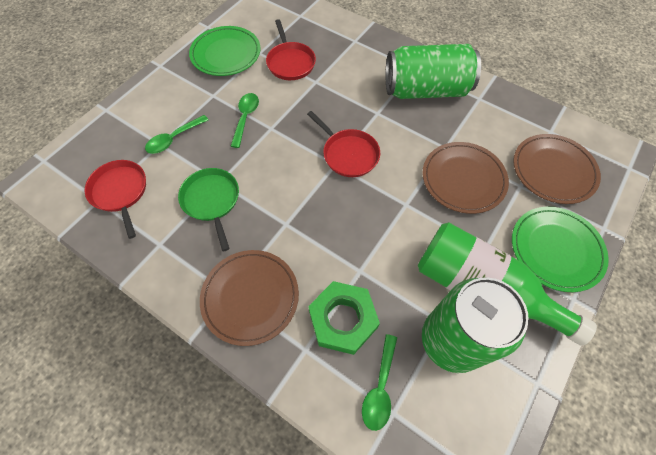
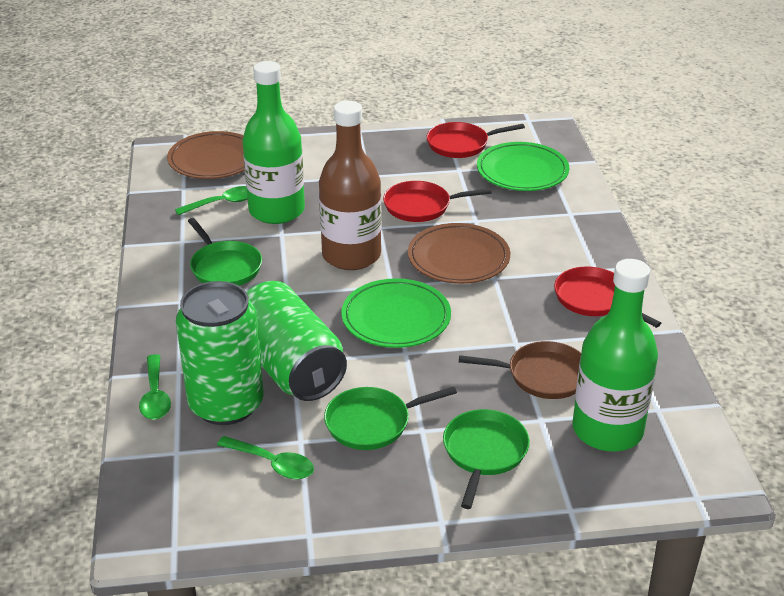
brown bottle: none = 0 -> [319,101,382,270] = 1
brown pan: none = 0 -> [459,341,581,399] = 1
brown plate: [200,250,299,346] [422,142,509,214] [513,134,601,204] = 3 -> [167,131,245,179] [408,223,510,284] = 2
green bottle: [418,222,597,346] = 1 -> [243,61,305,224] [572,259,658,451] = 2
green nut: [308,281,380,355] = 1 -> none = 0
green pan: [178,168,239,251] = 1 -> [188,218,262,286] [324,386,457,450] [443,409,530,509] = 3

